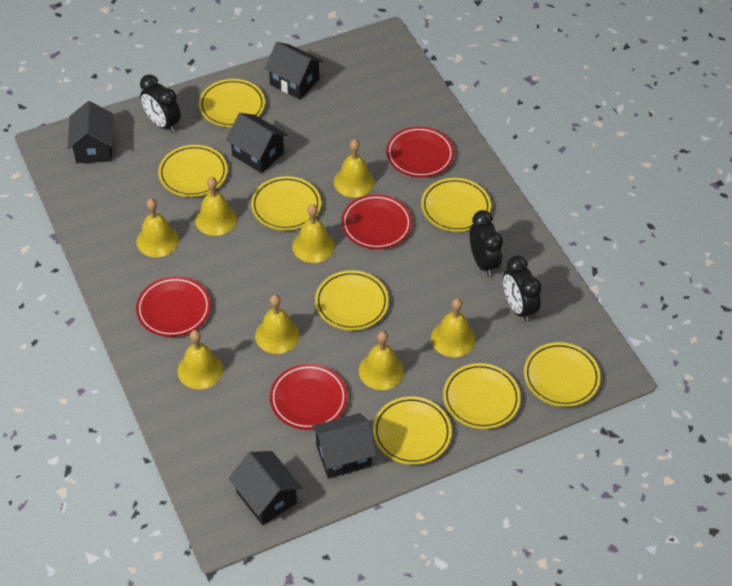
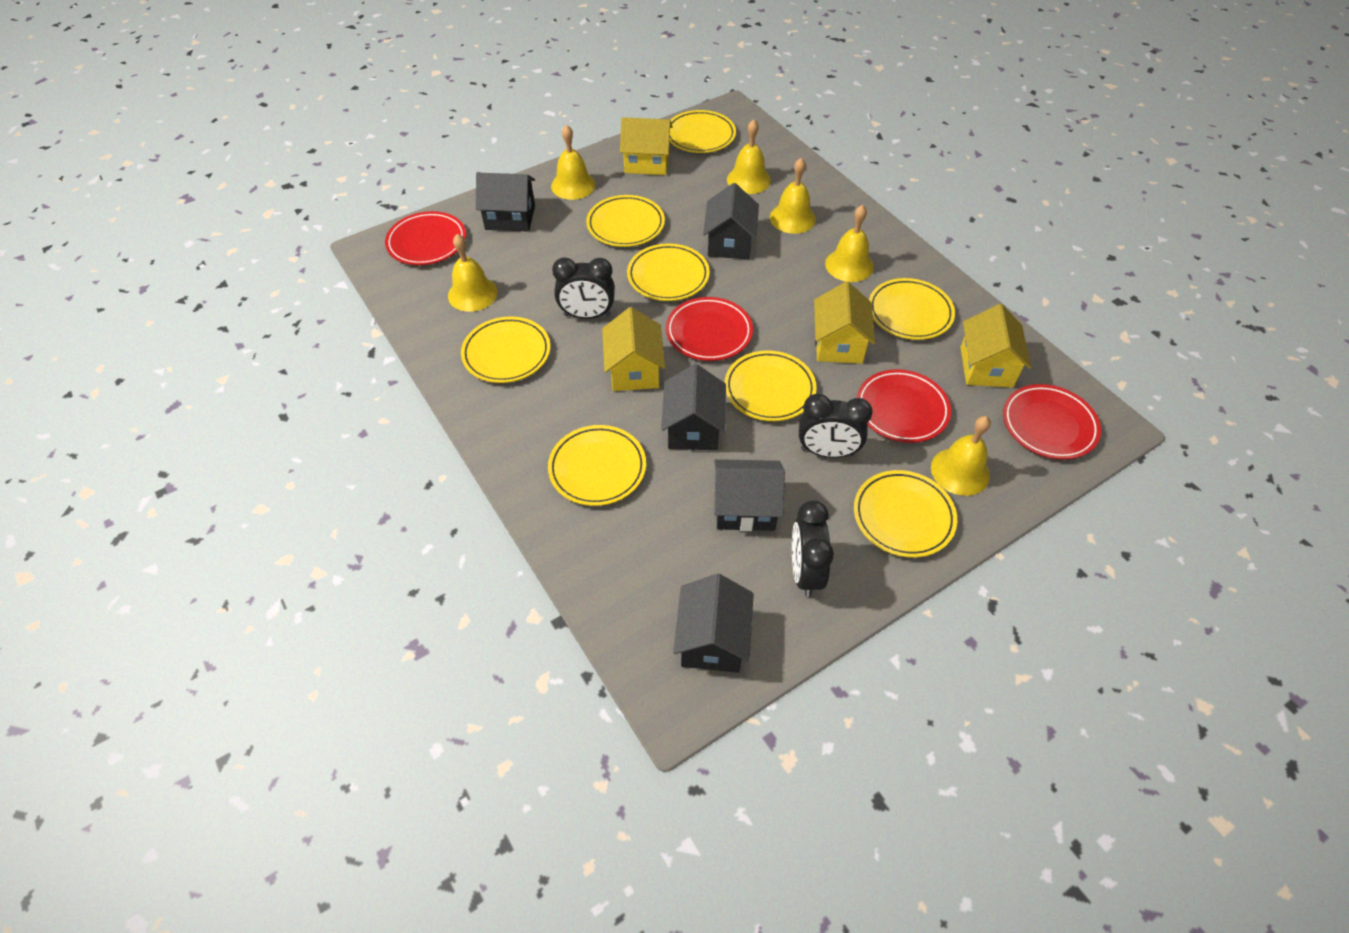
yellow bell: [136,199,179,257] [178,330,223,389] [195,177,237,236] [255,295,300,354] [292,204,335,263] [334,139,375,198] [359,331,404,390] [431,298,475,357] = 8 -> [448,234,498,312] [551,125,596,200] [727,119,771,194] [770,158,816,234] [825,205,874,282] [931,416,991,496] = 6
yellow house: none = 0 -> [602,307,665,391] [620,117,672,175] [814,281,875,364] [960,304,1031,388] = 4

